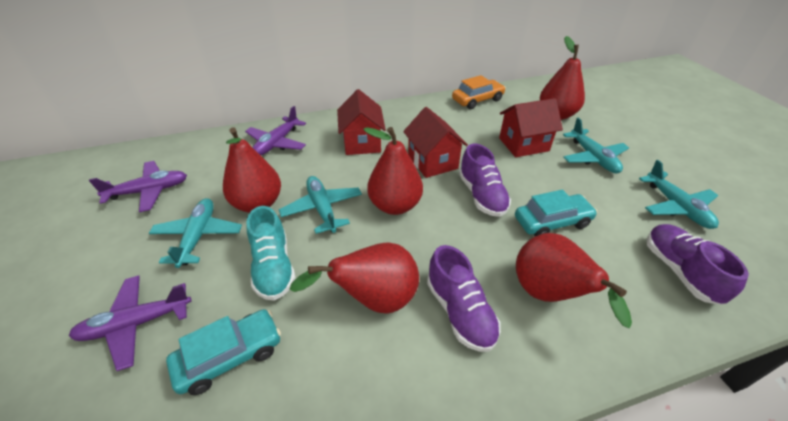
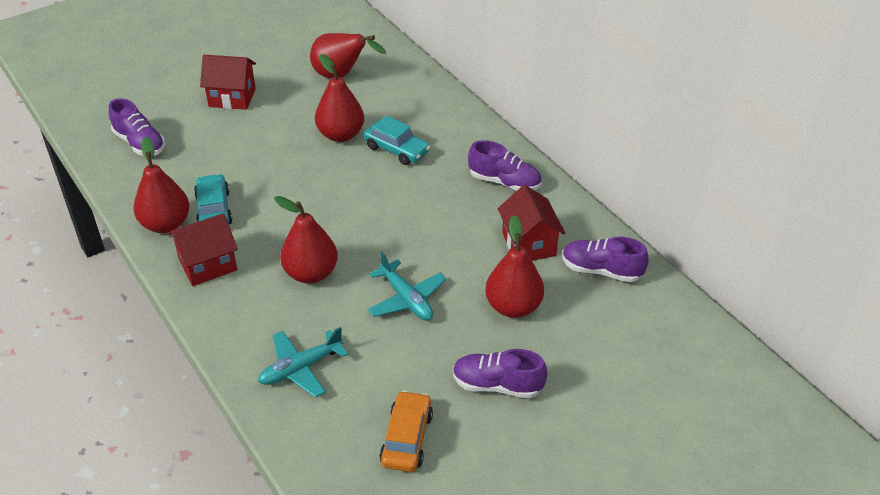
purple plane: [69,275,192,371] [89,161,187,212] [245,106,306,155] = 3 -> none = 0
purple shoe: [427,245,501,352] [459,144,511,217] [646,224,749,305] = 3 -> [109,98,165,156] [453,349,547,398] [468,140,542,191] [562,237,649,282] = 4
turquoise plane: [149,198,242,268] [279,176,362,234] [563,118,629,173] [639,160,719,229] = 4 -> [258,327,348,398] [367,252,446,321] = 2
turquoise shoe: [246,206,296,301] = 1 -> none = 0

